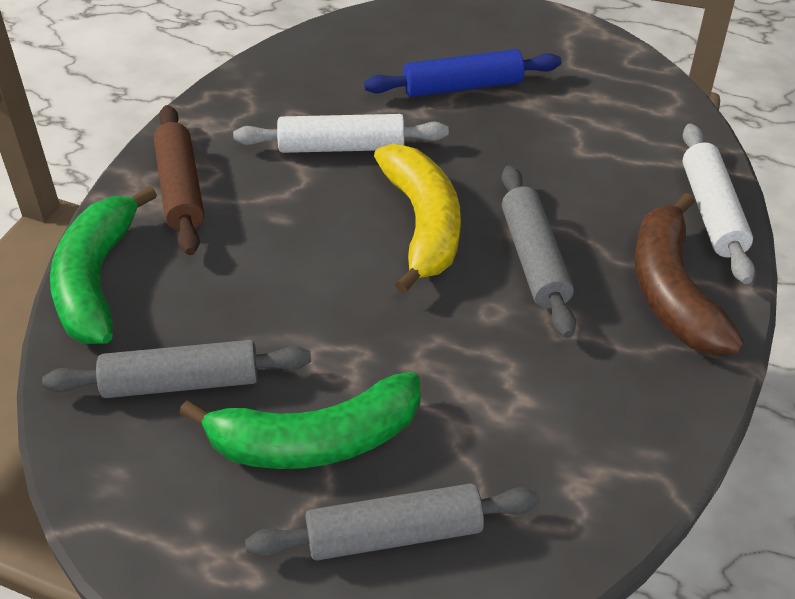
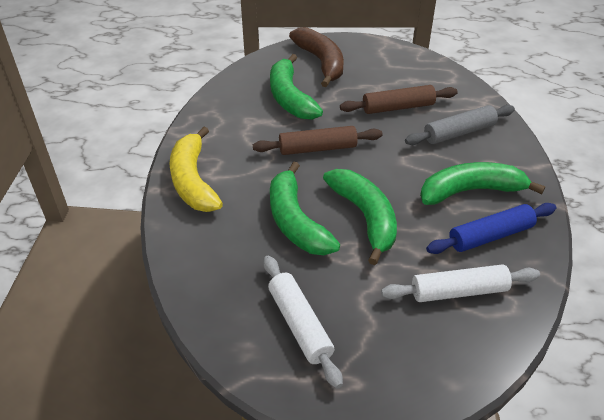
brown rolling pin: [154,105,204,255] = 1 -> [253,126,383,155] [340,85,458,114] = 2
green banana: [50,185,157,344] [179,372,420,469] = 2 -> [270,54,323,120] [270,162,340,255] [323,169,397,265] [420,162,545,205] = 4
grey rolling pin: [42,340,311,398] [245,484,540,560] [502,166,576,338] = 3 -> [405,105,515,145] = 1

